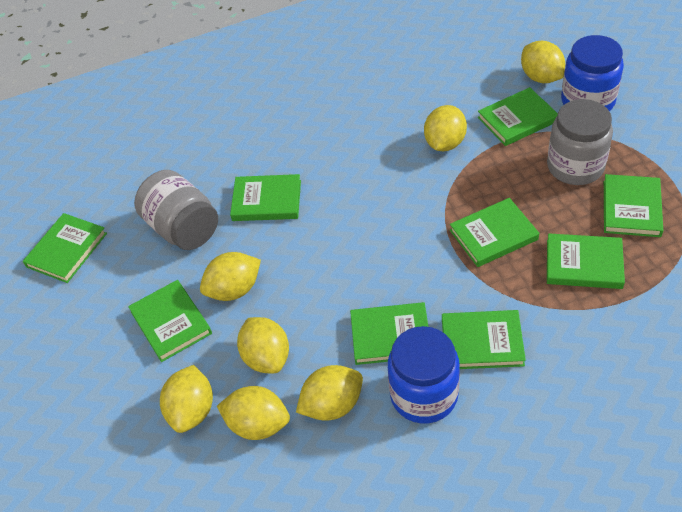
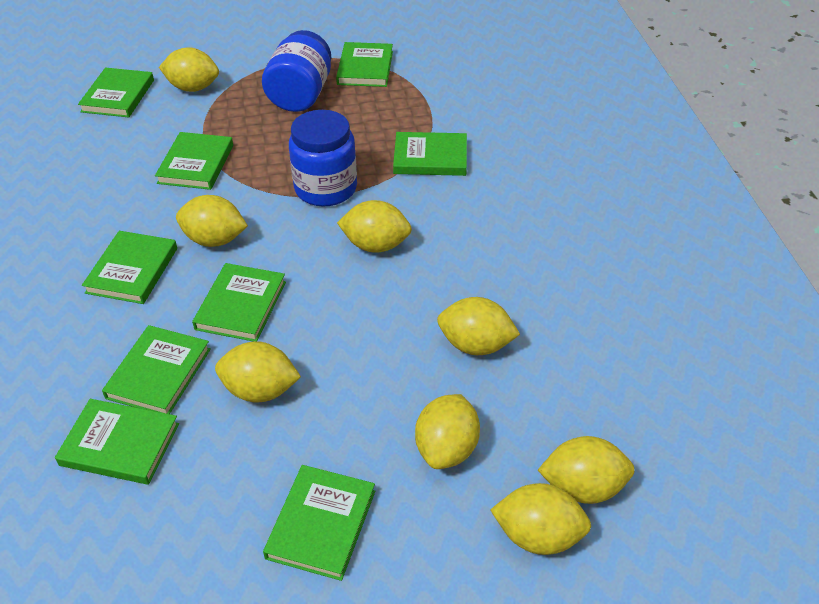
grey jar: [134,170,218,250] [547,99,613,185] = 2 -> none = 0
yellow lemon: [160,365,213,433] [200,252,261,301] [217,386,290,440] [237,317,289,373] [296,365,363,421] [424,105,467,151] [521,41,565,83] = 7 -> [159,47,219,92] [176,195,248,247] [215,341,301,403] [337,200,412,253] [415,394,480,469] [437,297,520,355] [490,483,591,555] [538,436,635,504] = 8

